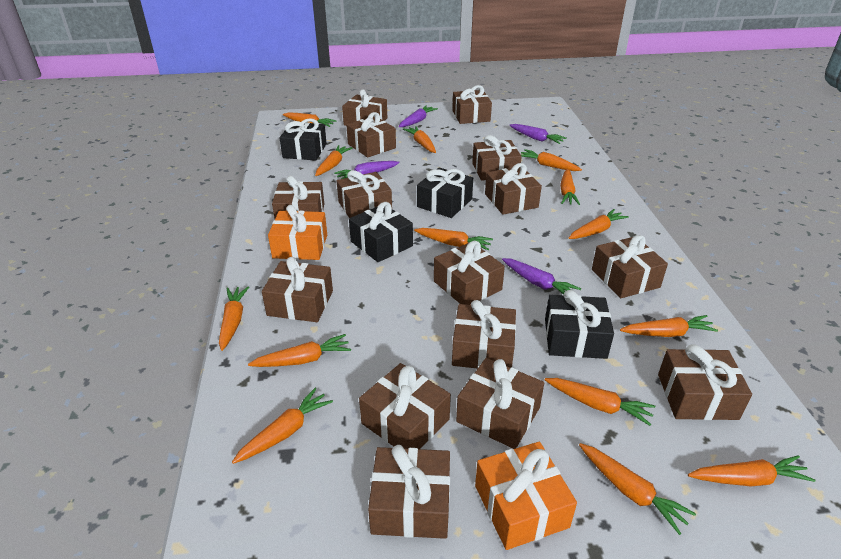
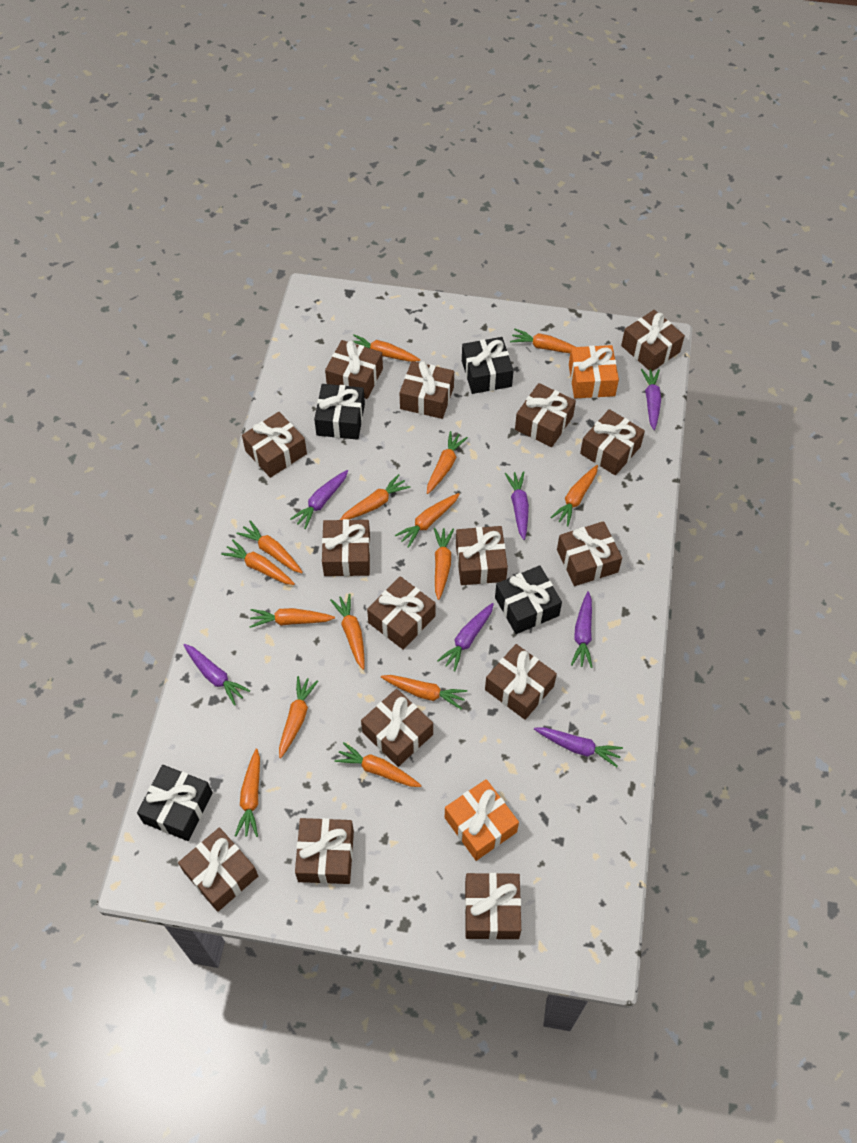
orange carrot: [219,286,249,351] [232,388,333,464] [248,334,351,367] [283,112,337,127] [315,145,352,176] [403,126,436,153] [414,228,493,250] [521,149,582,171] [545,378,655,426] [560,169,580,205] [569,209,629,239] [579,443,696,535] [620,315,718,337] [688,455,816,486] = 14 -> [221,539,295,585] [235,749,260,837] [236,520,303,573] [249,608,335,628] [279,676,318,758] [330,594,365,670] [334,742,422,787] [340,474,410,520] [353,334,420,362] [381,675,467,710] [395,493,459,548] [427,431,468,494] [434,528,454,600] [510,328,576,353] [551,465,598,526] = 15
purple carrot: [334,161,400,179] [399,105,438,127] [502,258,581,295] [509,124,567,144] = 4 -> [184,644,250,706] [290,470,348,529] [437,603,494,672] [505,471,529,540] [534,727,623,767] [571,591,593,668] [641,369,661,430] = 7

